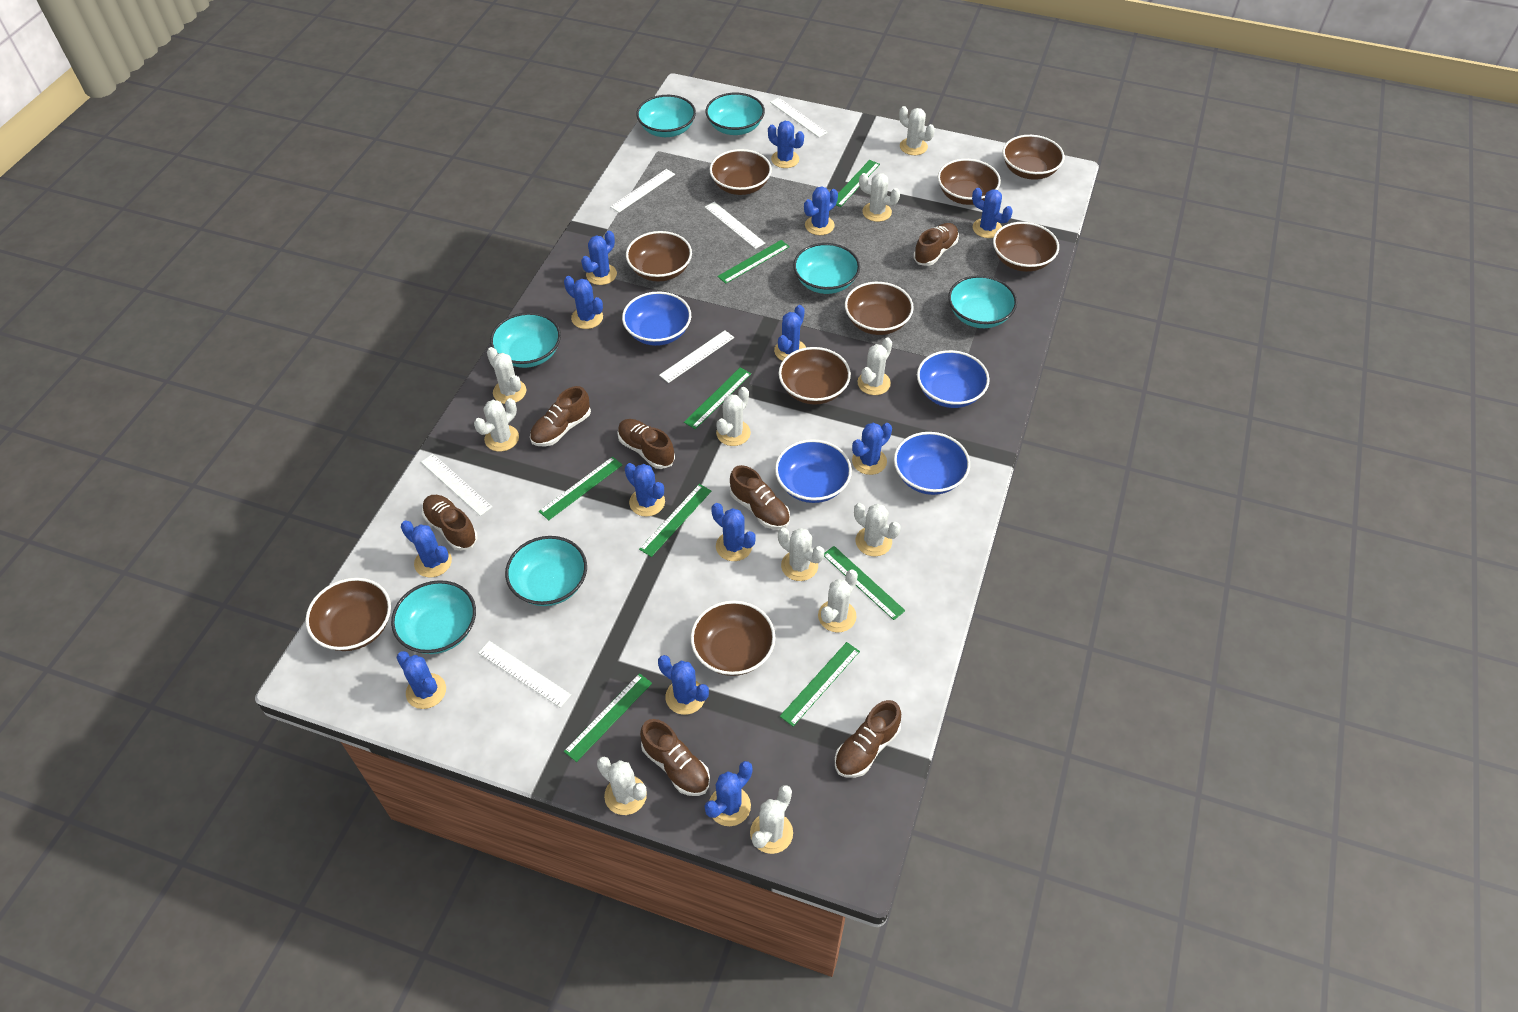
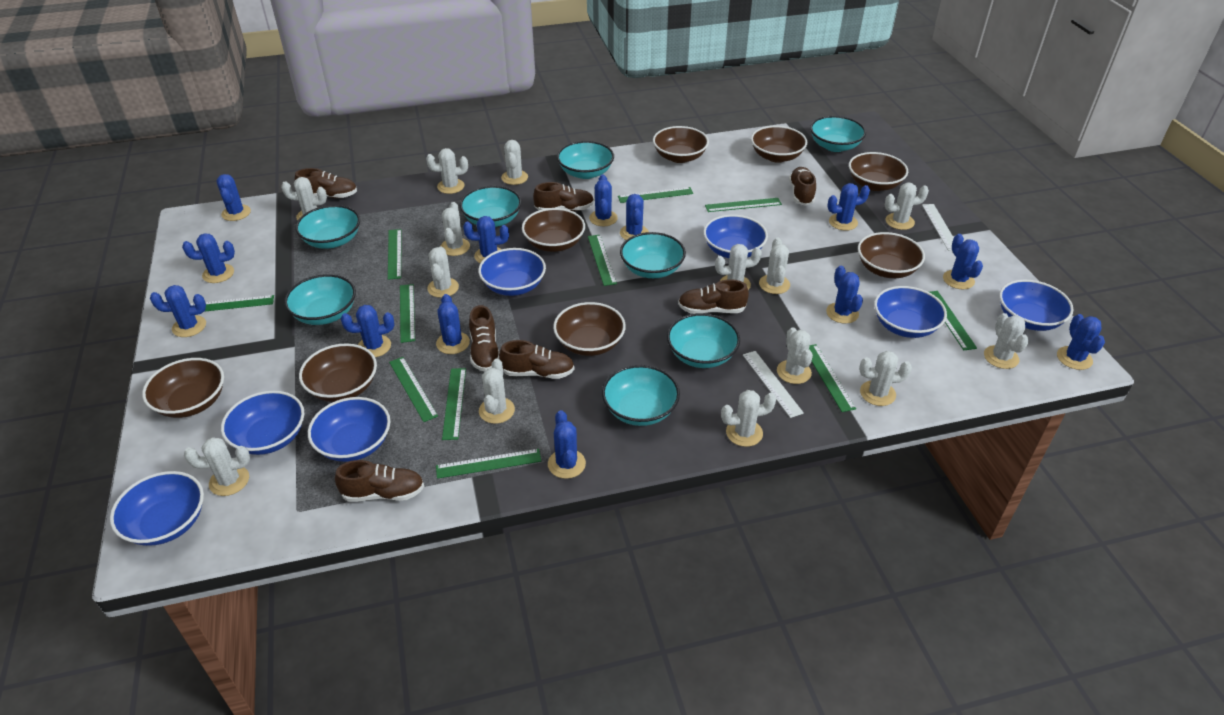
blue bowl: [622,292,691,346] [775,439,852,503] [894,432,970,495] [917,350,990,408] = 4 -> [110,471,204,546] [221,391,304,455] [308,397,390,462] [478,248,546,296] [703,215,768,258] [874,286,947,338] [999,280,1074,331] = 7
brown bowl: [306,578,391,651] [626,231,692,282] [691,601,776,676] [710,149,772,195] [779,347,851,404] [845,282,914,335] [938,159,1001,205] [993,222,1059,272] [1003,135,1064,180] = 9 -> [142,358,224,418] [299,344,377,402] [522,208,585,252] [553,302,626,356] [653,126,709,163] [751,126,807,163] [849,152,908,191] [858,232,925,278] = 8
green ruler: [539,456,622,520] [564,673,652,762] [639,484,712,557] [684,367,751,429] [717,240,790,284] [780,642,860,727] [824,546,905,620] [836,160,880,207] = 8 -> [190,295,274,312] [388,229,401,280] [389,357,438,422] [400,284,415,343] [436,449,541,479] [442,368,466,440] [588,235,617,286] [618,187,693,203] [705,198,782,212] [809,344,856,412] [929,291,977,350] = 11
turquoise bowl: [391,580,476,654] [490,312,561,368] [505,536,587,606] [636,95,696,137] [706,93,765,135] [793,243,860,294] [948,275,1017,328] = 7 -> [284,274,356,325] [295,205,360,249] [460,186,522,227] [557,141,614,179] [602,365,680,426] [620,232,686,278] [667,313,740,368] [810,116,866,152] = 8
white cactus: [474,398,519,452] [487,347,526,404] [597,756,647,815] [716,387,751,446] [750,785,793,854] [778,527,824,581] [818,569,858,632] [854,503,901,556] [857,338,892,395] [859,173,900,222] [899,106,935,155] = 11 -> [184,437,250,496] [281,177,327,220] [426,148,468,194] [427,246,459,298] [441,202,470,256] [479,359,515,424] [501,140,528,185] [715,244,762,290] [721,390,776,447] [759,238,790,294] [777,327,813,384] [859,351,912,406] [885,183,929,230] [984,313,1029,369] = 14
white ruler: [421,454,492,516] [478,641,571,708] [610,169,675,213] [659,330,734,383] [705,202,765,249] [770,97,828,137] = 6 -> [743,351,804,418] [922,204,954,251] = 2

